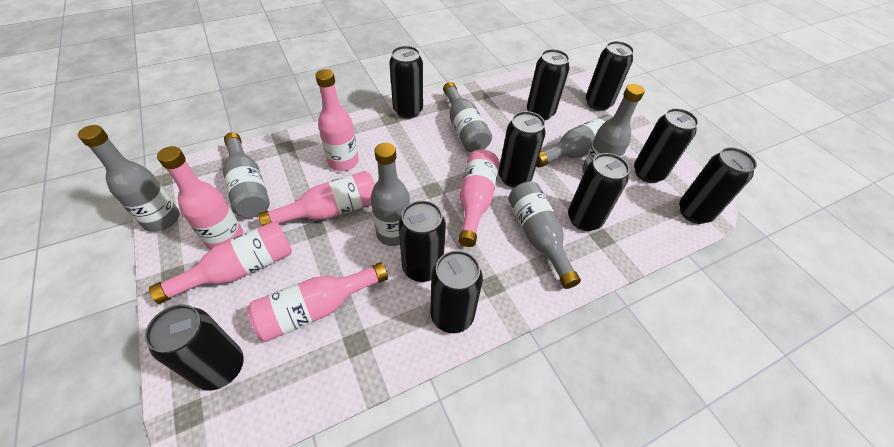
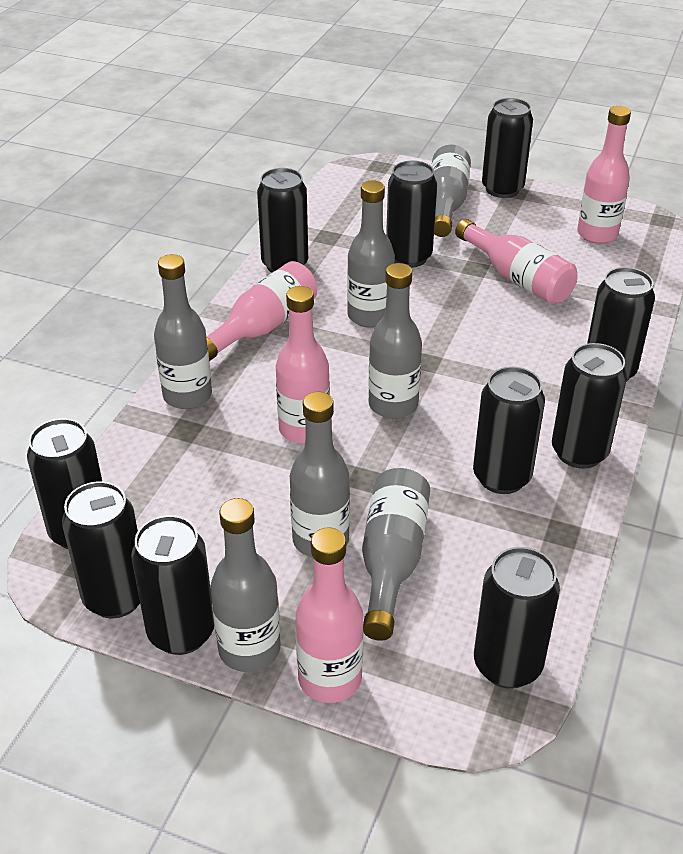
pink bottle: [149,222,292,304] [157,146,243,250] [247,262,388,342] [258,171,375,226] [315,69,359,171] [459,149,499,247] = 6 -> [206,261,317,361] [276,286,330,444] [295,527,364,703] [455,219,578,304] [577,106,631,244] = 5

